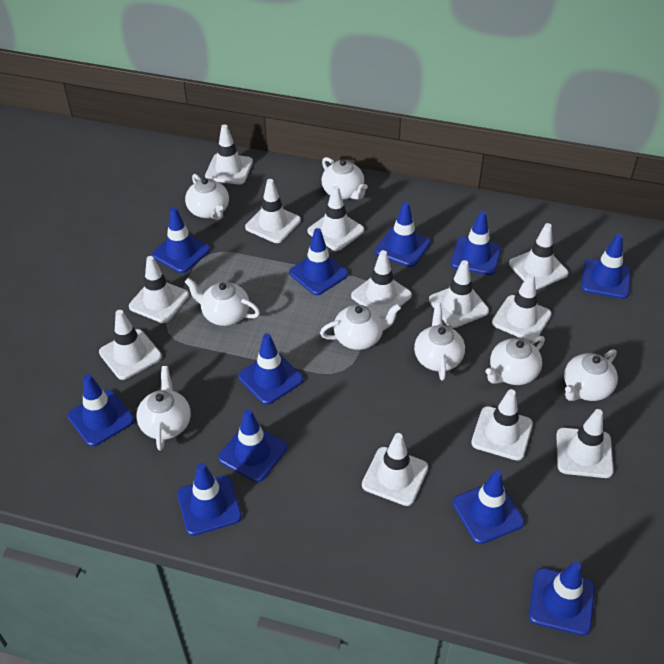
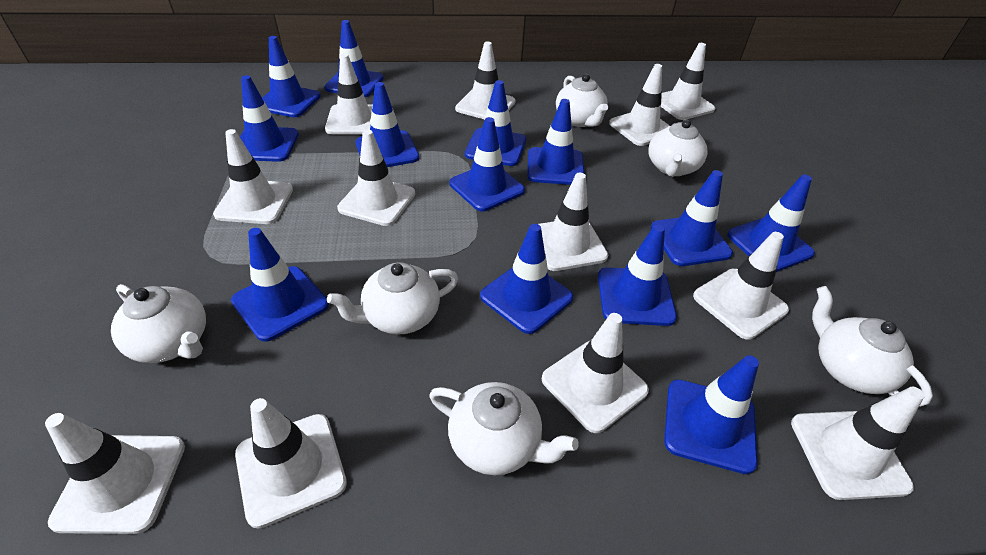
blue traffic cone: [67,374,134,447] [152,207,210,273] [177,463,242,536] [218,409,287,482] [238,333,303,405] [289,228,348,295] [375,202,431,267] [451,211,501,275] [453,470,524,544] [529,561,595,636] [581,234,631,299] = 11 -> [231,228,329,342] [240,75,299,162] [262,36,321,117] [324,20,384,97] [355,82,419,167] [449,117,525,211] [465,80,526,166] [480,224,573,334] [527,99,584,185] [598,224,677,326] [651,170,733,266] [664,355,759,474] [727,174,815,272] = 13
white teapot: [137,366,191,451] [185,174,229,220] [185,278,260,326] [320,304,401,350] [322,157,368,200] [414,303,465,380] [485,336,545,385] [564,349,618,401] = 8 -> [111,284,206,363] [327,262,458,335] [429,382,579,475] [556,74,608,127] [648,119,707,177] [812,286,933,407] = 6

